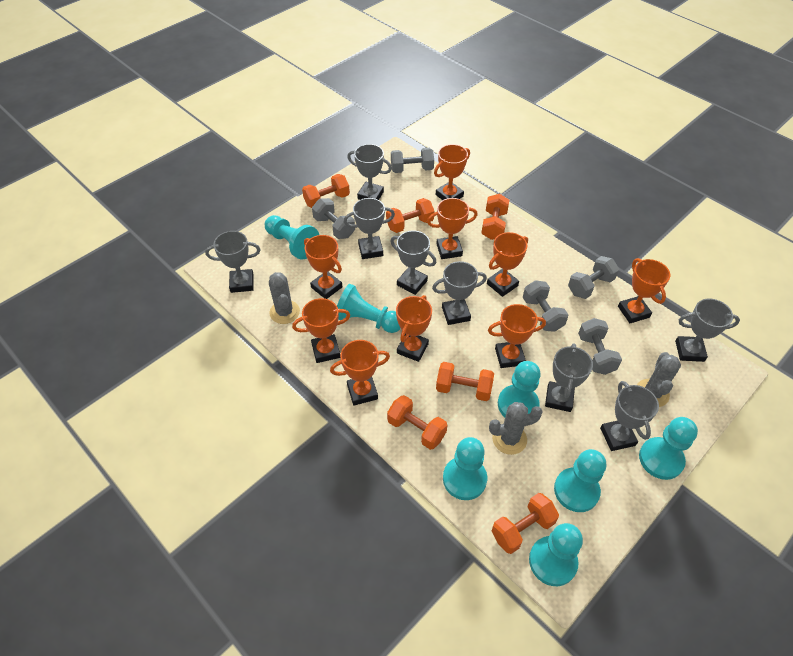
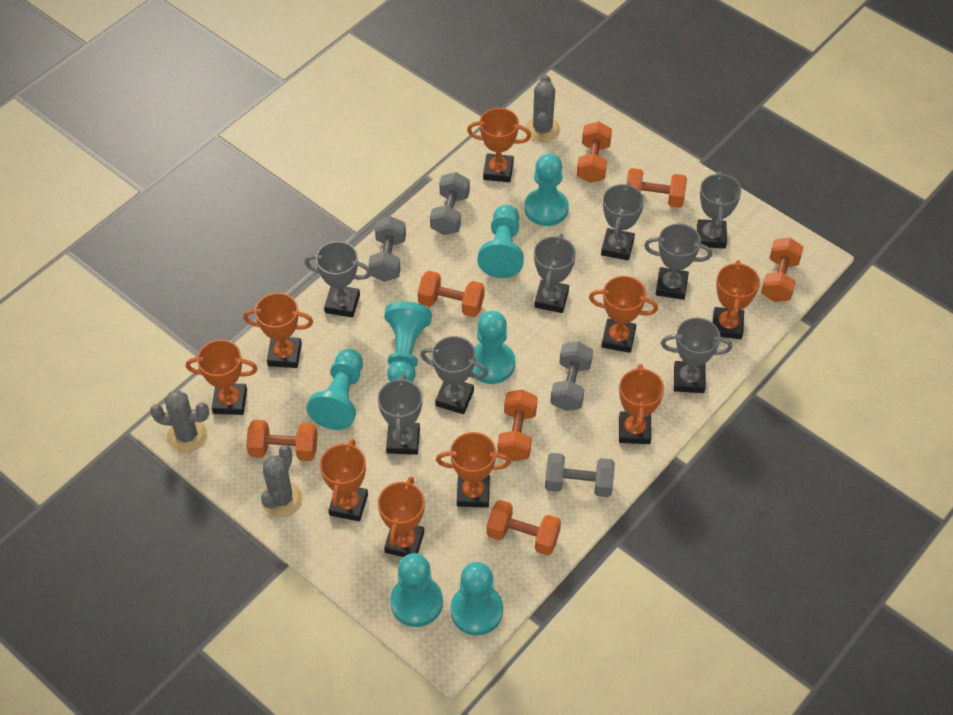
grey dumbbell: [312,198,355,239] [391,148,434,173] [523,280,568,332] [568,256,619,299] [578,318,622,375] = 5 -> [369,216,406,282] [430,172,470,235] [545,453,615,497] [550,342,593,411] = 4
orange dumbbell: [302,174,350,208] [386,198,434,233] [387,395,448,450] [436,362,494,401] [481,194,509,240] [492,493,559,554] = 6 -> [246,420,318,461] [418,271,485,317] [487,500,561,555] [497,390,538,461] [577,121,612,183] [627,168,687,208] [761,238,803,302] = 7

